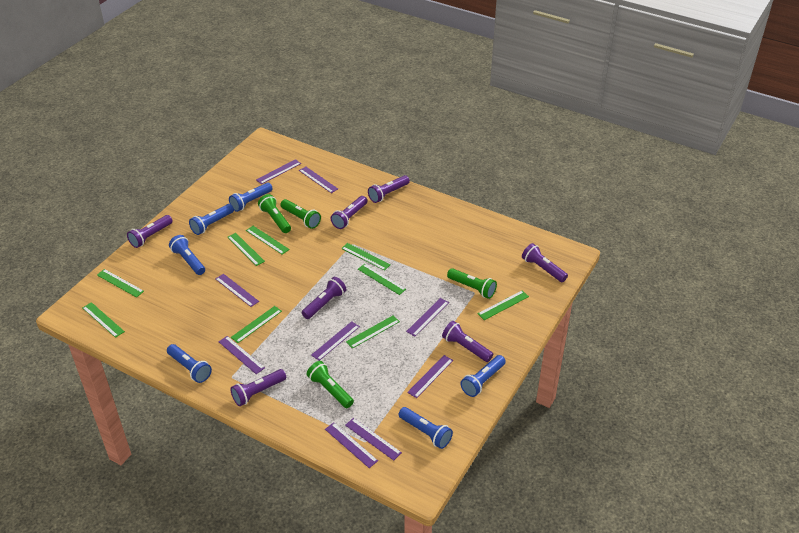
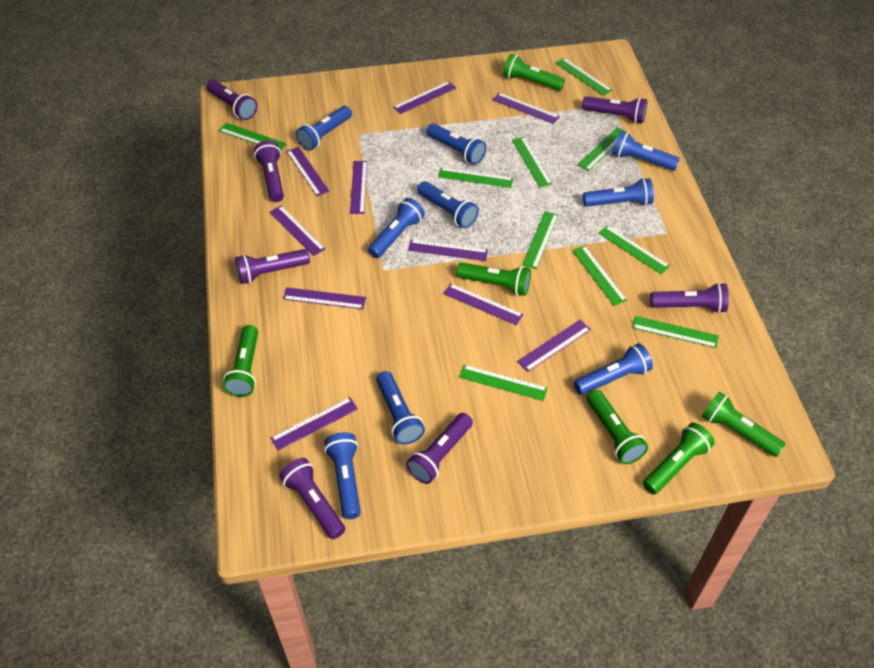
blue flashlight: [167,344,212,383] [169,235,205,275] [189,204,234,235] [229,183,273,212] [398,407,453,449] [460,355,506,397] = 6 -> [296,106,352,151] [324,432,361,519] [368,198,425,258] [376,371,425,445] [417,181,479,228] [426,123,486,165] [574,343,653,395] [583,178,654,207] [612,131,680,171] = 9
green flashlight: [258,194,291,233] [280,199,321,229] [307,361,354,408] [447,268,497,299] = 4 -> [223,325,258,397] [456,262,531,296] [503,54,565,91] [587,390,648,464] [643,423,715,495] [702,392,786,457] = 6
green ruler: [83,302,125,338] [97,269,144,297] [228,233,265,266] [231,306,282,343] [246,226,290,255] [341,243,391,271] [346,315,400,349] [358,264,406,295] [478,290,529,320] = 9 -> [219,123,286,151] [438,167,513,188] [459,365,548,401] [512,137,552,187] [522,211,559,269] [555,58,612,96] [572,245,627,306] [577,127,627,171] [598,225,670,274] [632,316,719,348] = 10
purple ruler: [216,274,259,307] [218,336,265,374] [256,159,301,184] [299,167,338,193] [311,321,360,361] [325,422,378,468] [345,418,402,461] [406,298,449,336] [407,355,453,398] = 9 -> [269,206,325,256] [270,397,358,451] [283,287,366,309] [286,147,330,196] [350,161,367,214] [393,81,456,114] [408,239,488,261] [443,283,523,325] [493,93,560,124] [517,320,591,372] = 10

